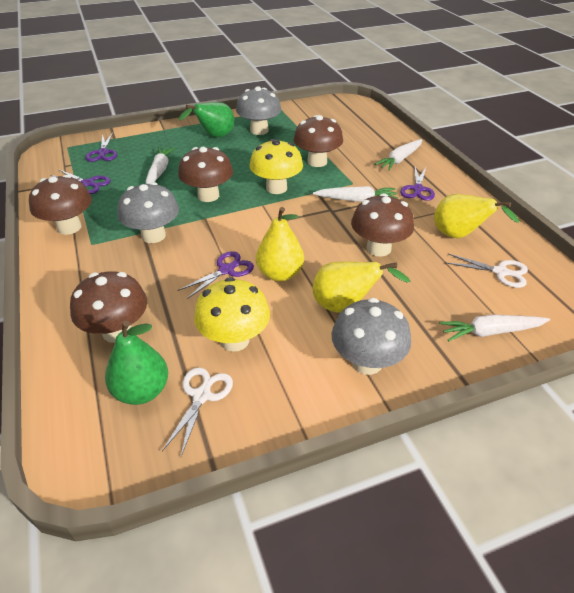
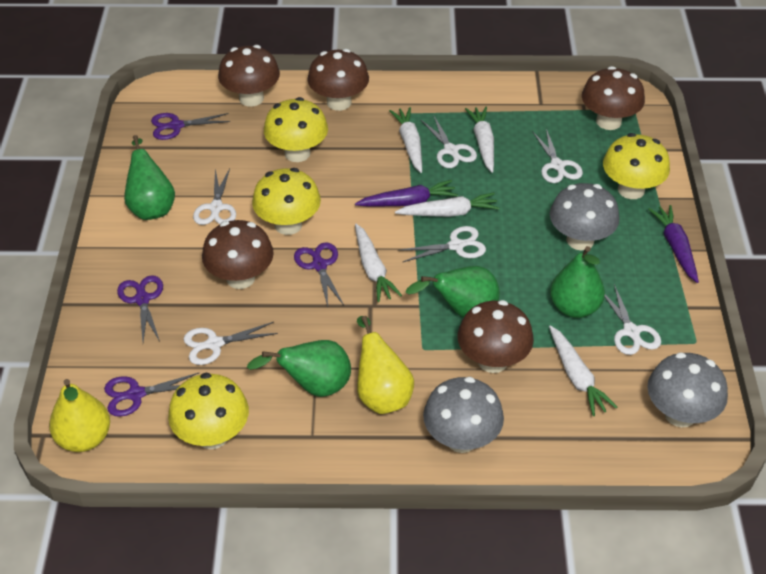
green pear: [105,321,168,405] [179,102,234,137] = 2 -> [124,135,175,220] [247,340,351,397] [405,266,500,318] [550,246,605,318] = 4
purple carrot: none = 0 -> [355,180,458,206] [648,205,699,283] = 2
white carrot: [146,147,175,184] [313,186,398,202] [374,139,422,171] [439,314,550,341] = 4 -> [355,224,402,302] [389,107,422,173] [395,192,499,217] [465,107,494,173] [549,325,617,416] = 5
white scissors: [162,367,233,456] [445,253,528,288] = 2 -> [183,322,278,365] [193,168,236,225] [398,226,486,262] [421,116,477,168] [532,129,583,183] [604,284,661,355] = 6
yellow mushroom: [194,277,270,351] [250,139,303,194] = 2 -> [168,373,249,449] [252,168,321,235] [264,97,328,162] [603,133,670,199] = 4
yellow pear: [256,207,304,281] [313,261,410,313] [434,194,519,238] = 3 -> [49,379,110,452] [357,316,414,414] = 2

